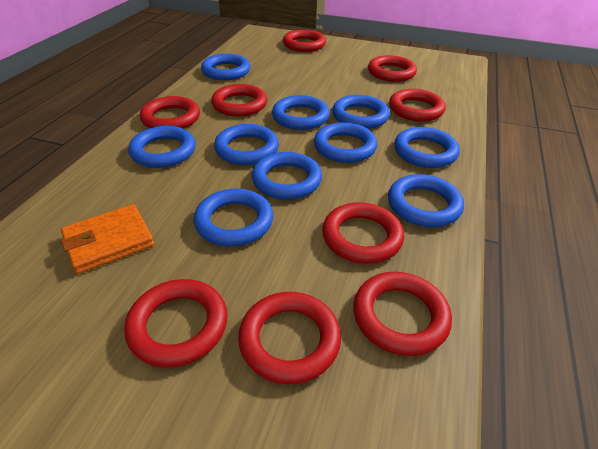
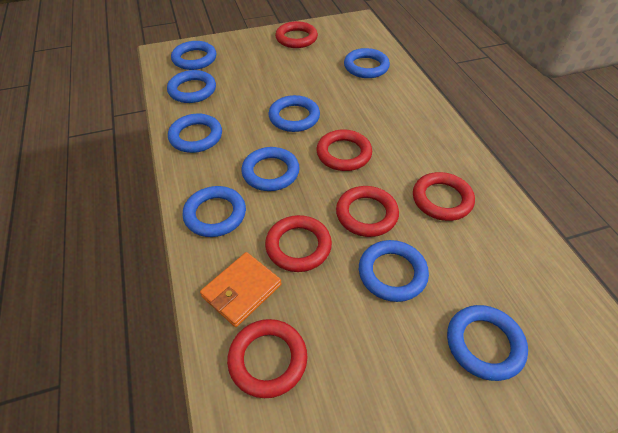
blue ring: [128,126,196,168] [193,189,273,246] [201,54,250,80] [214,124,279,165] [252,152,322,200] [272,95,330,130] [314,122,378,163] [332,95,390,129] [388,174,464,227] [394,127,460,168] = 10 -> [167,70,216,103] [168,114,222,153] [171,41,216,70] [182,186,246,237] [241,147,300,191] [268,95,320,132] [344,48,390,78] [359,240,429,302] [447,305,528,381] = 9
red ring: [124,279,227,368] [140,96,200,129] [211,84,267,117] [238,292,341,384] [283,30,326,52] [322,202,404,264] [353,272,452,356] [368,55,417,82] [389,89,446,122] = 9 -> [227,319,307,398] [265,215,332,272] [275,21,318,48] [316,129,372,171] [336,186,399,237] [413,172,475,221] = 6

